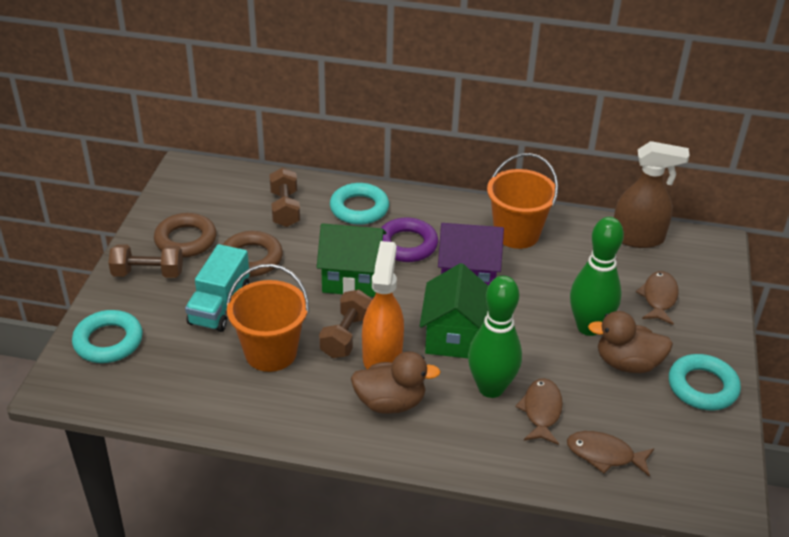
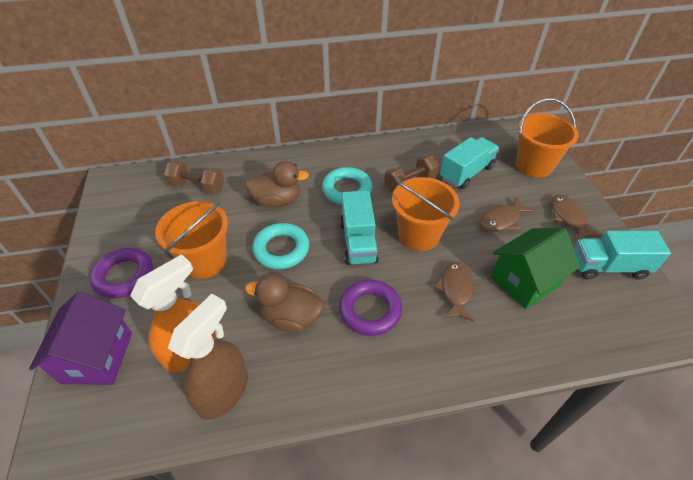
brown dumbbell: [108,244,183,278] [269,167,300,227] [319,290,372,358] = 3 -> [164,161,224,194] [384,154,440,192] = 2
brown ring: [154,213,217,257] [223,231,283,277] = 2 -> none = 0
green bowling pin: [468,276,522,398] [570,217,624,336] = 2 -> none = 0
green house: [317,223,386,297] [420,263,488,358] = 2 -> [491,228,581,309] = 1
orange bucket: [226,264,309,372] [487,153,558,249] = 2 -> [155,201,228,279] [392,177,460,251] [516,98,579,178] = 3
purple ring: [381,217,438,262] = 1 -> [90,248,153,298] [339,279,402,336] = 2
turquoise ring: [72,310,143,363] [330,183,389,225] [669,354,741,410] = 3 -> [252,223,309,269] [322,167,373,205] = 2
turquoise truck: [185,244,250,332] = 1 -> [340,190,379,265] [440,137,499,189] [574,231,671,280] = 3

